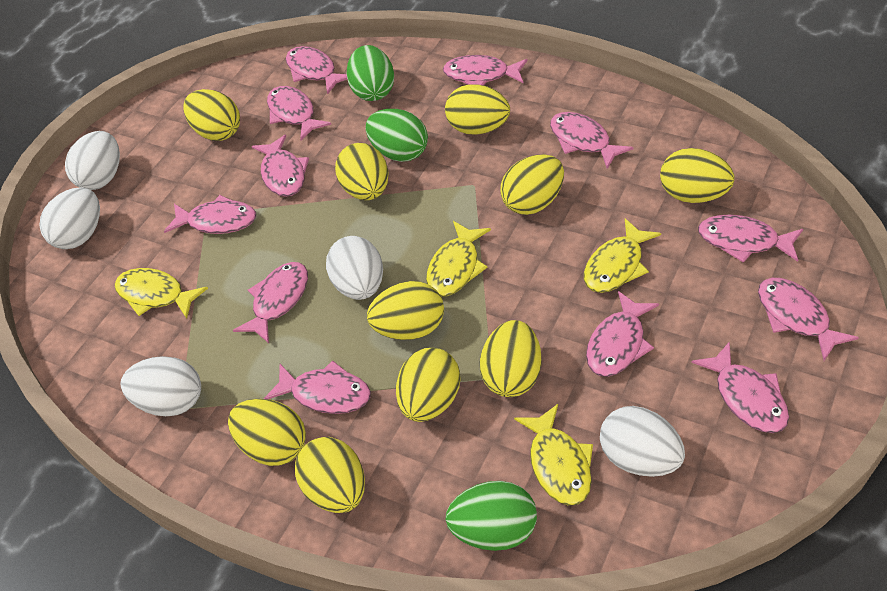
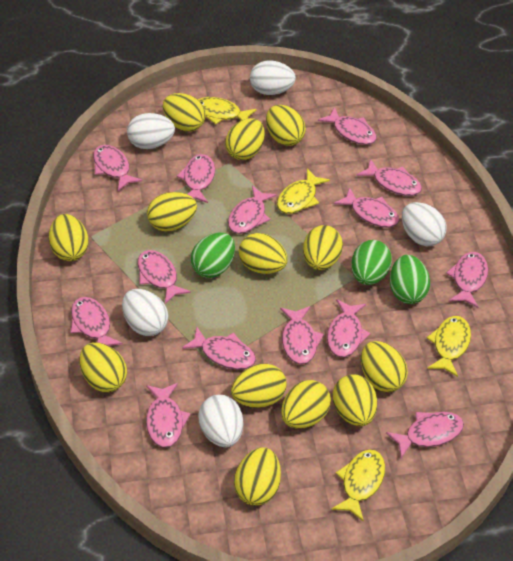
pink fish: [164,195,256,234] [233,262,308,343] [252,135,309,197] [264,360,371,414] [267,86,331,140] [286,46,347,94] [443,55,528,86] [550,112,634,169] [586,291,659,377] [692,341,789,433] [698,215,803,262] [758,278,859,361] = 12 -> [71,297,123,346] [93,145,142,191] [138,250,191,304] [146,383,191,448] [177,154,215,203] [182,327,256,370] [228,186,277,234] [280,306,324,364] [318,107,377,145] [327,299,371,357] [334,187,399,228] [357,159,422,196] [386,412,464,458] [446,252,488,308] = 14
yellow egg: [183,89,240,141] [228,399,306,466] [295,437,365,513] [335,143,389,200] [367,281,444,340] [396,348,461,422] [445,84,510,134] [480,320,542,397] [500,154,564,215] [660,148,734,203] = 10 -> [49,214,89,261] [79,343,127,392] [147,192,197,231] [163,93,206,132] [225,118,265,160] [231,364,286,408] [234,447,281,505] [239,233,288,274] [266,105,306,146] [281,380,331,429] [303,225,343,270] [333,374,377,426] [361,341,408,392] = 13

